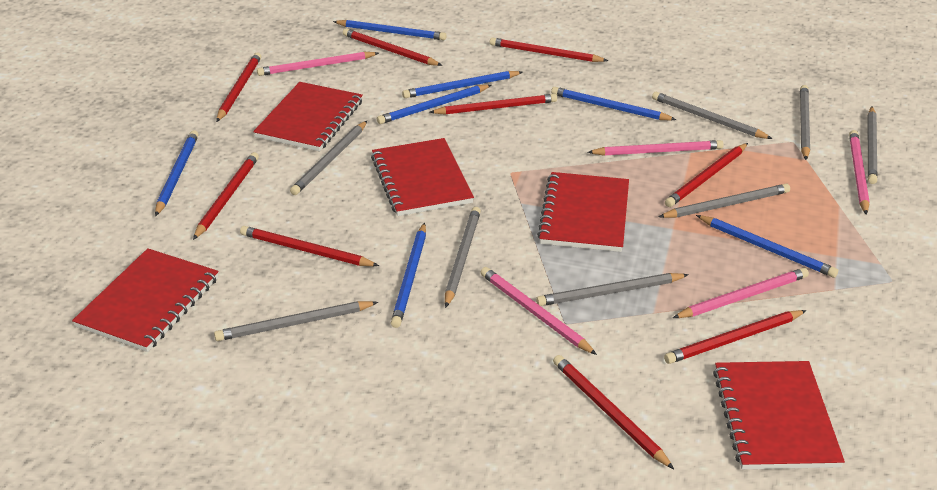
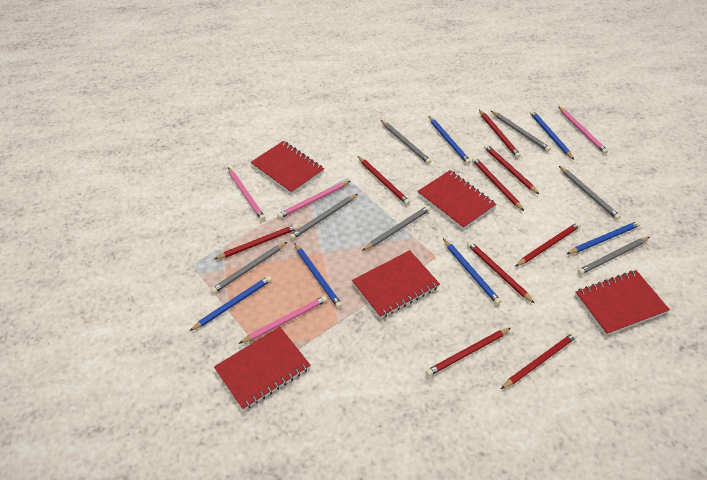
blue pencil: [155,130,199,216] [333,20,447,40] [377,85,491,124] [391,223,426,328] [402,71,523,98] [551,87,676,120] [696,215,838,278] = 7 -> [190,276,272,331] [294,243,342,308] [429,116,471,164] [443,239,501,305] [530,110,574,160] [567,221,641,254] = 6
grey pencil: [214,301,378,341] [290,121,367,195] [445,207,481,308] [536,273,689,306] [652,92,772,139] [659,183,790,218] [800,85,810,160] [868,106,878,184] = 8 -> [211,242,287,294] [290,194,357,239] [362,206,430,251] [381,120,431,164] [491,111,551,152] [559,166,621,220] [578,237,649,275] = 7
pink pencil: [257,52,379,76] [480,267,597,355] [587,140,724,156] [673,268,809,318] [849,130,869,215] = 5 -> [228,168,265,221] [239,296,327,344] [277,181,350,219] [558,106,608,154] = 4

